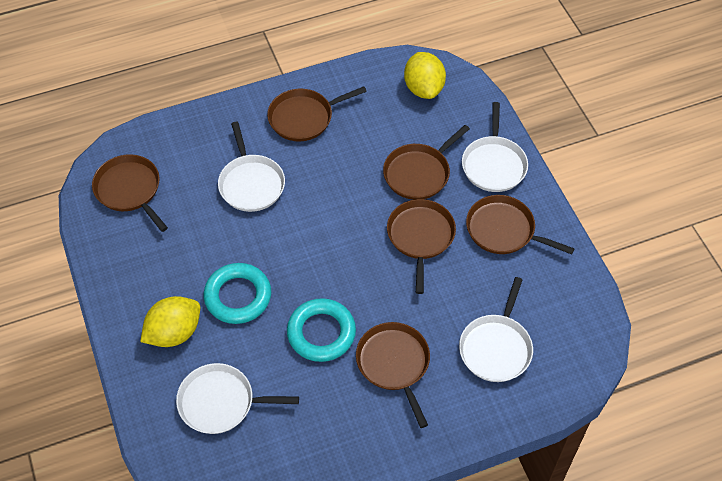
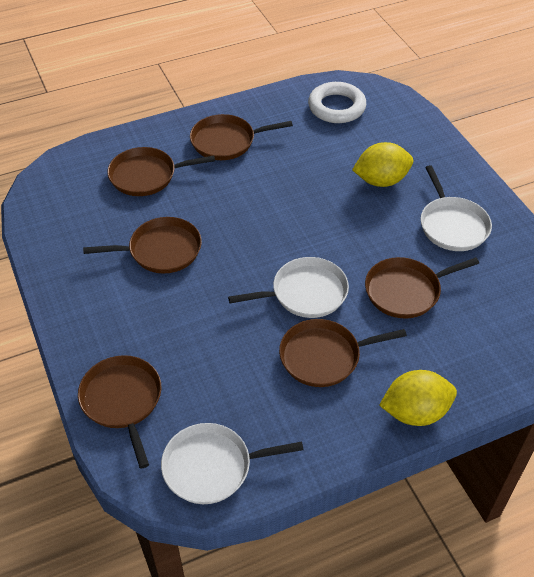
turquoise ring: [204,263,271,324] [287,298,356,362] = 2 -> none = 0
white pan: [176,363,299,434] [218,122,285,212] [459,277,533,382] [462,102,528,192] = 4 -> [161,423,304,504] [228,257,349,318] [421,165,492,251] = 3
white ring: none = 0 -> [308,82,366,123] = 1

